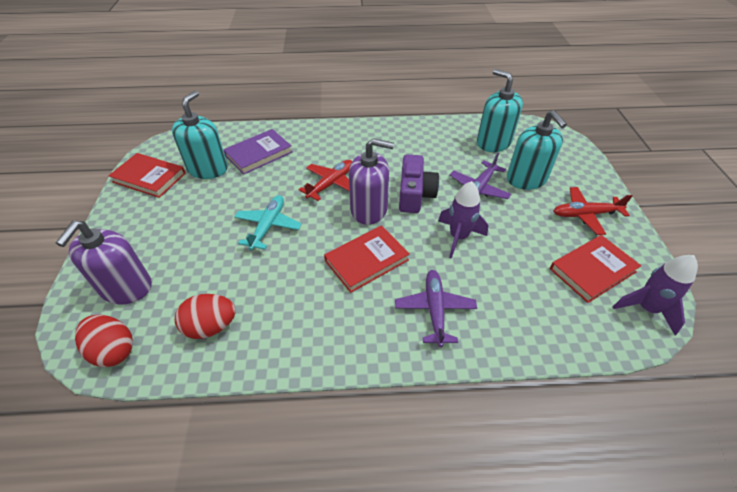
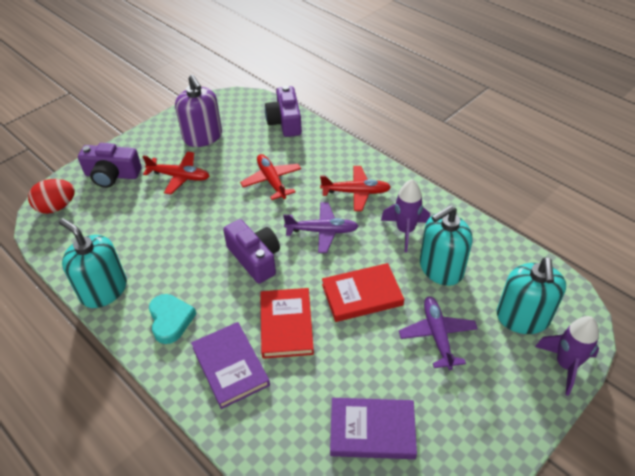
purple book: [223,129,292,175] = 1 -> [191,322,270,409] [330,398,417,459] = 2
purple camera: [399,154,439,213] = 1 -> [78,143,142,188] [223,219,280,284] [265,86,302,137] = 3
purple soap dispenser: [56,221,152,304] [349,138,394,225] = 2 -> [175,75,222,147] = 1
red book: [108,153,186,198] [324,225,410,293] [550,235,641,303] = 3 -> [260,288,314,359] [322,263,404,322] = 2
red egg: [75,315,133,367] [175,294,236,339] = 2 -> [28,179,75,214] = 1
red plane: [299,160,352,201] [554,187,632,235] = 2 -> [142,151,209,194] [240,154,301,200] [320,166,391,211] = 3
turquoise heart: none = 0 -> [149,294,196,344] = 1
turquoise plane: [234,195,302,250] = 1 -> none = 0

